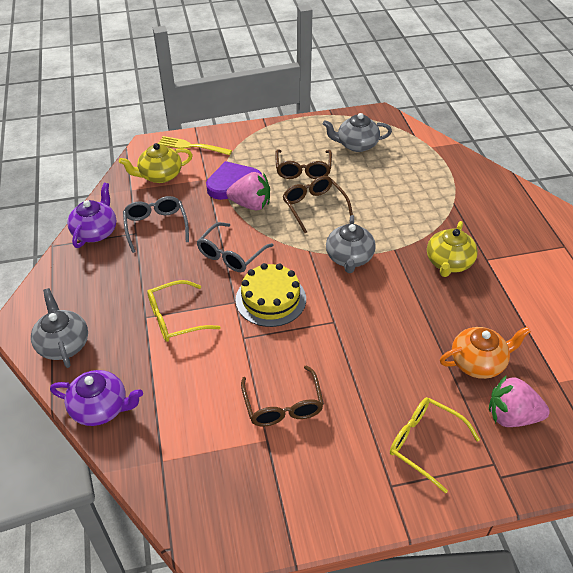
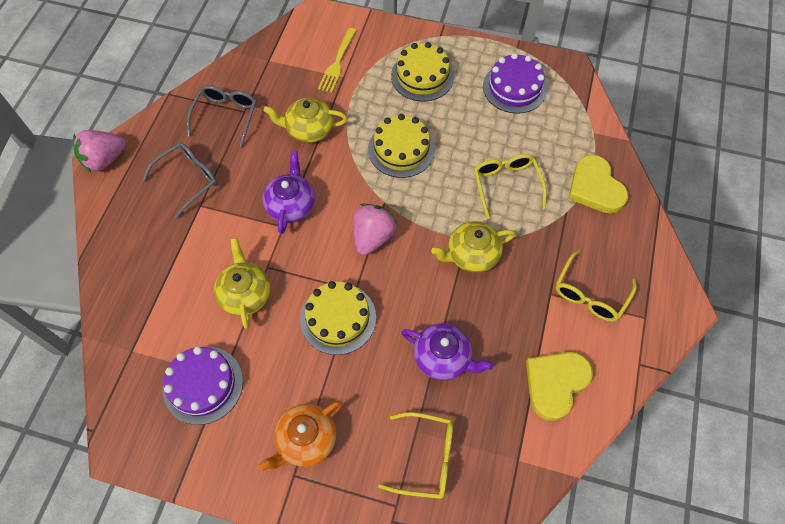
brown glasses: [241,366,324,427] [275,149,332,179] [283,176,353,233] = 3 -> none = 0
grey teapot: [31,288,88,368] [323,113,392,152] [326,215,376,273] = 3 -> none = 0
purple cake: none = 0 -> [163,346,243,425] [483,53,547,114] = 2
purple heart: [206,161,262,200] = 1 -> none = 0
yellow cake: [236,263,306,327] = 1 -> [300,281,376,355] [368,114,435,178] [391,42,454,101] = 3
yellow glasses: [147,280,221,342] [390,397,480,494] = 2 -> [378,412,453,499] [474,154,547,219] [555,249,637,322] = 3
yellow heart: none = 0 -> [526,352,593,421] [568,155,628,214] = 2
yellow teapot: [119,143,193,183] [427,221,478,277] = 2 -> [214,238,271,329] [263,97,348,143] [431,221,515,273] = 3

